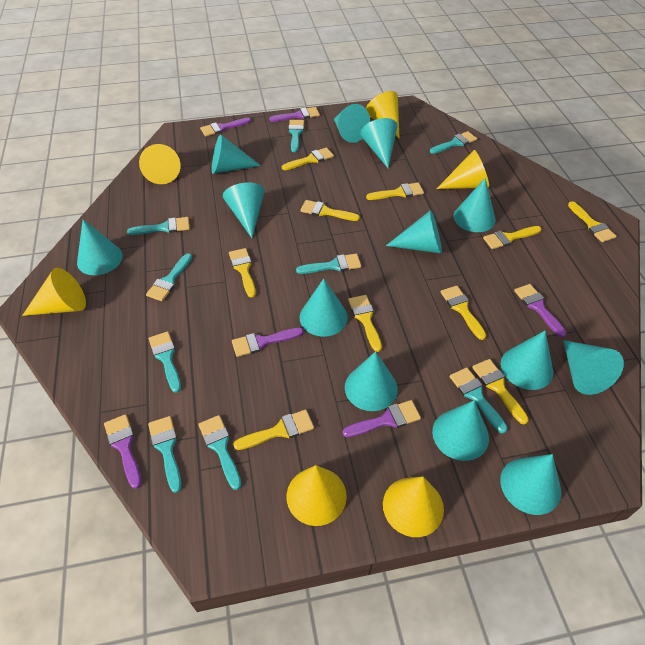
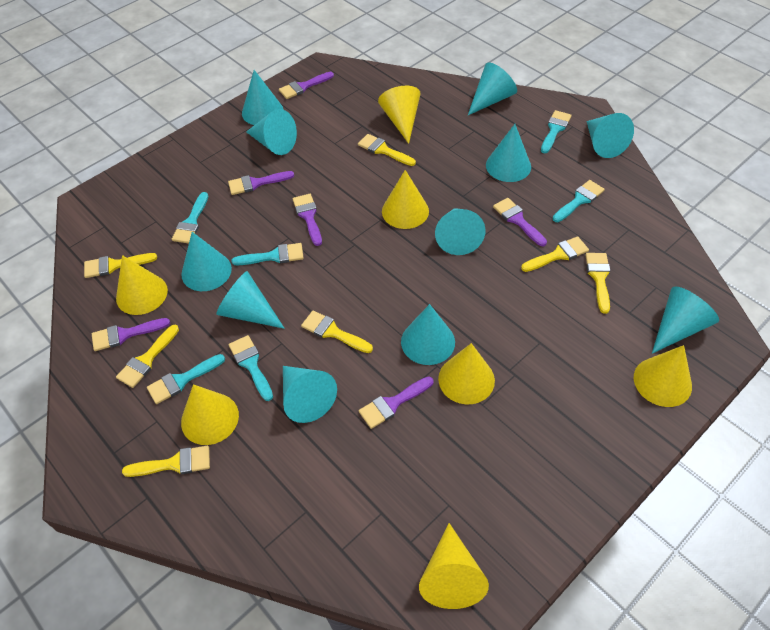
turquoise brush: [127,217,190,235] [146,253,192,301] [148,416,182,493] [149,331,181,393] [198,415,241,490] [288,120,304,152] [296,254,361,274] [430,131,477,154] [450,367,508,434] = 9 -> [147,354,225,404] [172,192,208,244] [228,335,273,401] [232,243,304,265] [541,110,571,153] [553,180,605,222] = 6
turquoise cone: [77,219,123,275] [212,134,261,174] [223,182,264,238] [300,279,348,337] [334,104,370,143] [345,351,398,411] [361,118,397,168] [386,210,442,254] [432,401,489,461] [453,178,496,232] [500,454,561,515] [501,331,553,390] [563,340,624,395] = 13 -> [181,232,232,291] [216,271,285,329] [242,70,284,125] [246,109,297,155] [283,366,337,423] [401,304,455,365] [435,208,486,255] [468,62,517,115] [486,124,531,182] [586,113,634,158] [652,286,719,354] = 11
yellow brush: [229,248,256,298] [233,410,314,450] [282,147,334,170] [300,200,360,221] [348,295,382,352] [366,182,424,200] [441,286,486,340] [472,359,529,425] [483,226,542,249] [568,201,617,242] = 10 -> [84,253,157,278] [116,325,179,388] [122,446,210,477] [301,311,373,353] [358,134,416,166] [521,236,589,272] [586,253,610,314] = 7
yellow cone: [22,268,86,316] [139,144,180,184] [287,465,347,526] [366,91,400,138] [383,477,444,537] [437,150,489,189] = 6 -> [116,255,168,315] [181,384,239,445] [378,86,421,144] [382,170,429,229] [419,523,489,609] [438,343,495,405] [634,345,692,407] = 7

